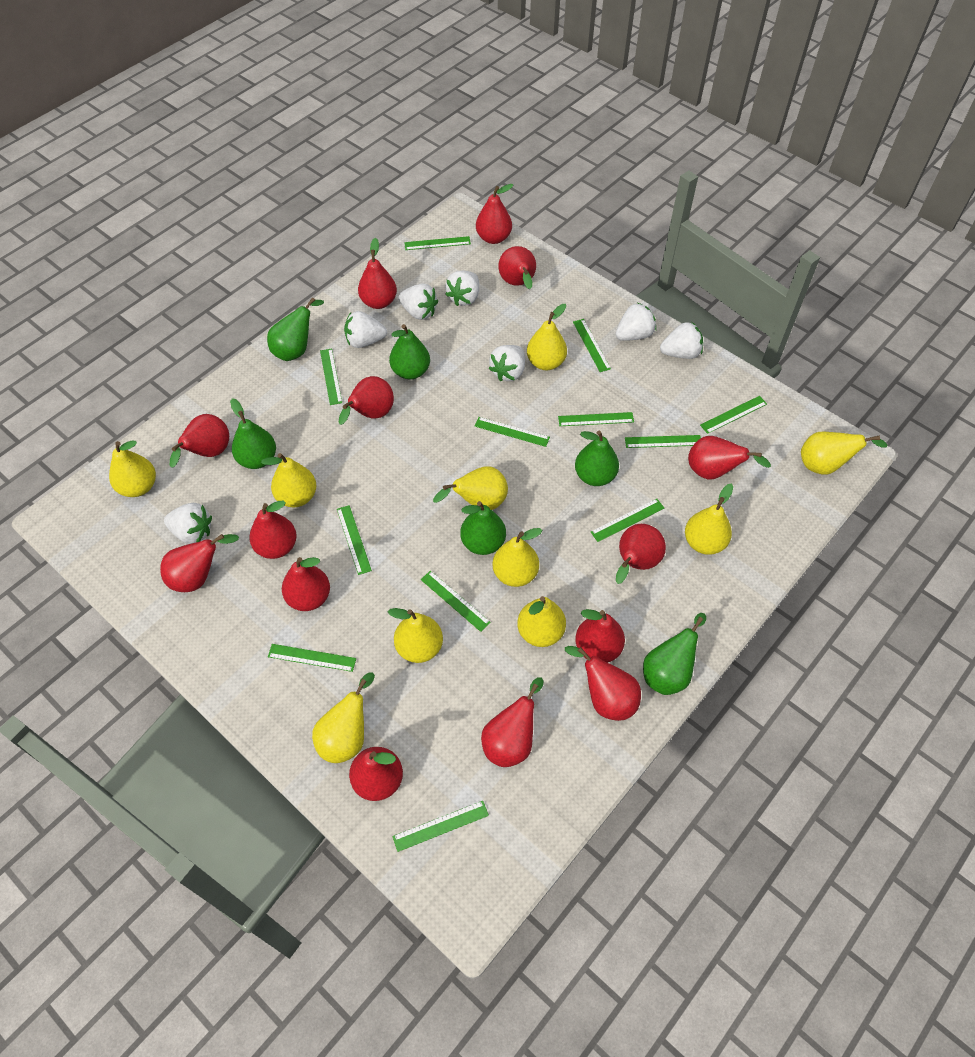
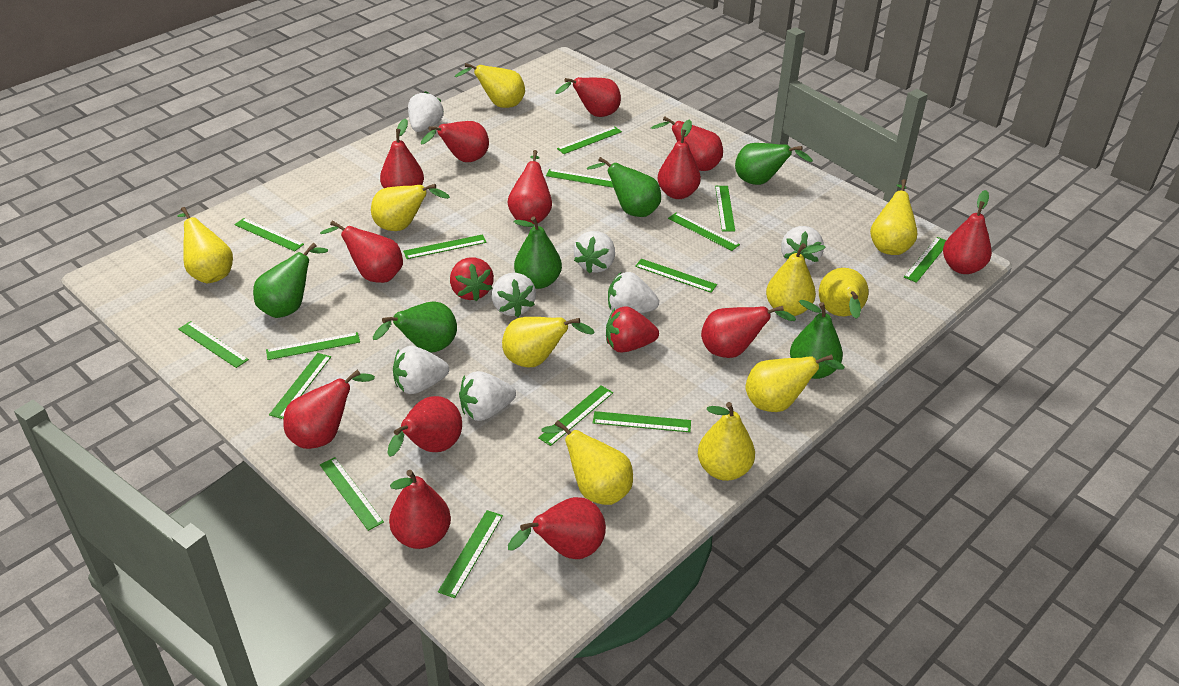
green ruler: [268,644,356,672] [320,349,342,405] [337,505,372,575] [392,801,489,852] [404,236,471,250] [421,571,491,632] [475,417,550,447] [558,412,634,426] [573,319,611,372] [591,499,664,542] [625,435,701,448] [700,396,767,434] = 12 -> [178,321,249,368] [234,218,304,252] [266,332,360,360] [269,353,331,419] [320,457,384,531] [403,234,487,259] [438,510,503,598] [538,385,613,446] [546,169,614,188] [557,126,622,154] [593,411,691,432] [635,259,717,293] [668,212,740,251] [715,186,735,232] [904,237,946,283] = 15
red pear: [160,534,239,592] [170,414,229,468] [249,501,297,559] [282,557,330,611] [339,376,394,425] [349,747,403,801] [358,238,397,309] [476,184,513,244] [481,677,544,767] [498,246,536,289] [565,646,641,721] [575,609,625,663] [616,524,666,584] [688,436,771,480] = 14 -> [283,369,375,449] [320,221,403,283] [380,118,424,188] [387,396,462,457] [389,470,451,549] [421,121,489,162] [508,150,552,224] [508,497,606,559] [555,77,621,117] [651,116,723,171] [658,119,701,199] [701,306,796,358] [943,190,992,274] = 13
red strawberry: none = 0 -> [450,257,494,301] [606,306,659,353] = 2

